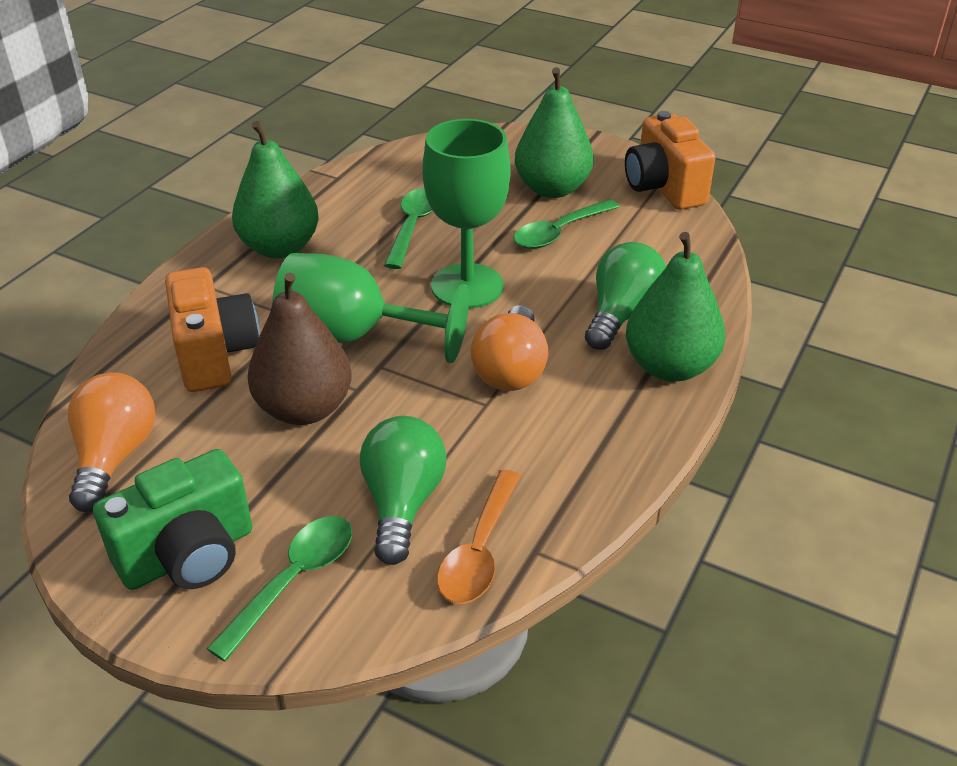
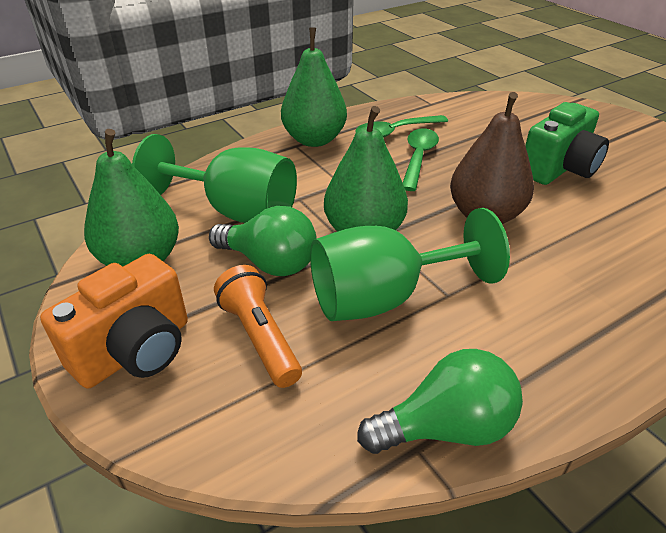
green spoon: [207,516,352,661] [384,188,433,269] [513,199,619,249] = 3 -> [355,115,448,138] [403,128,439,191] = 2
orange camera: [165,267,260,392] [625,111,716,210] = 2 -> [40,254,188,389] = 1
orange flashlight: none = 0 -> [214,265,302,388] = 1
orange light bulb: [68,372,155,512] [471,305,548,391] = 2 -> none = 0
orange spoon: [437,470,521,604] = 1 -> none = 0

